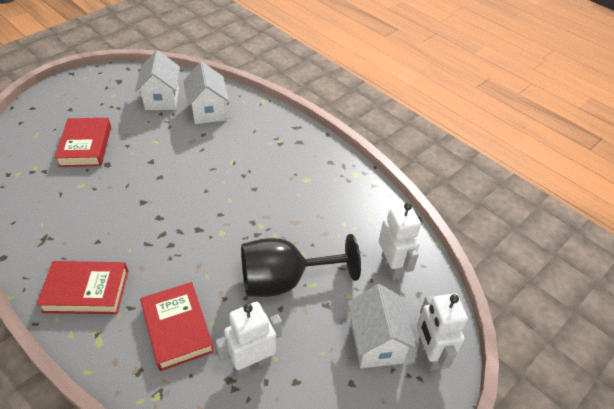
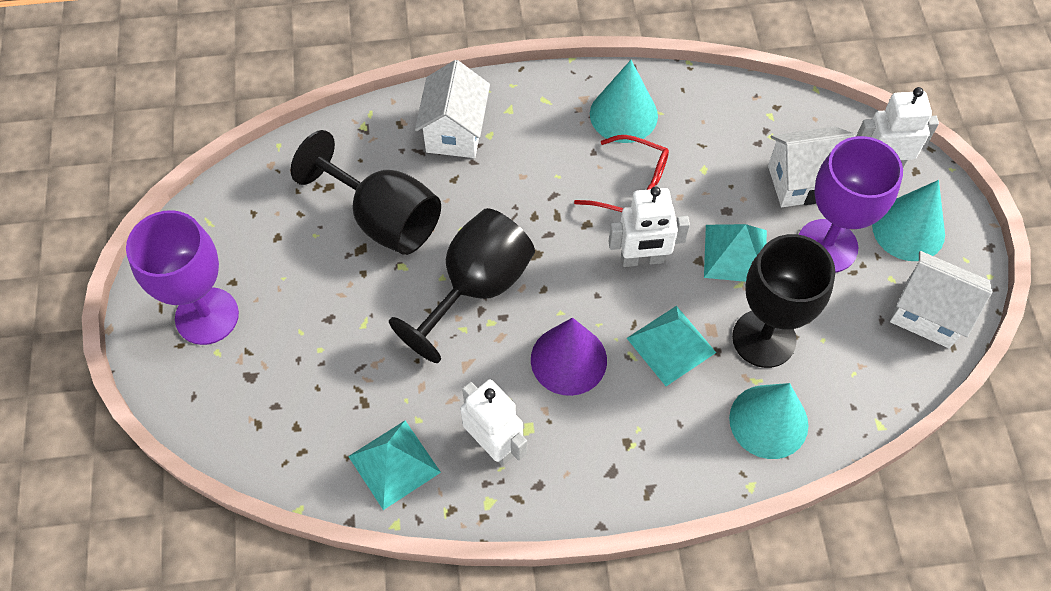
black goblet: [241,234,361,297] = 1 -> [291,130,441,255] [389,208,535,363] [732,234,835,368] = 3
purple cone: none = 0 -> [531,317,607,396] = 1
purple goblet: none = 0 -> [126,210,239,345] [799,136,903,273] = 2
red book: [36,261,128,314] [55,118,111,167] [140,282,214,371] = 3 -> none = 0
red glasses: none = 0 -> [574,135,669,212] = 1
turquoise cone: none = 0 -> [590,60,658,143] [729,383,808,459] [872,180,945,261] = 3
turquoise pyramid: none = 0 -> [348,421,441,510] [627,306,716,386] [704,224,767,282] = 3

